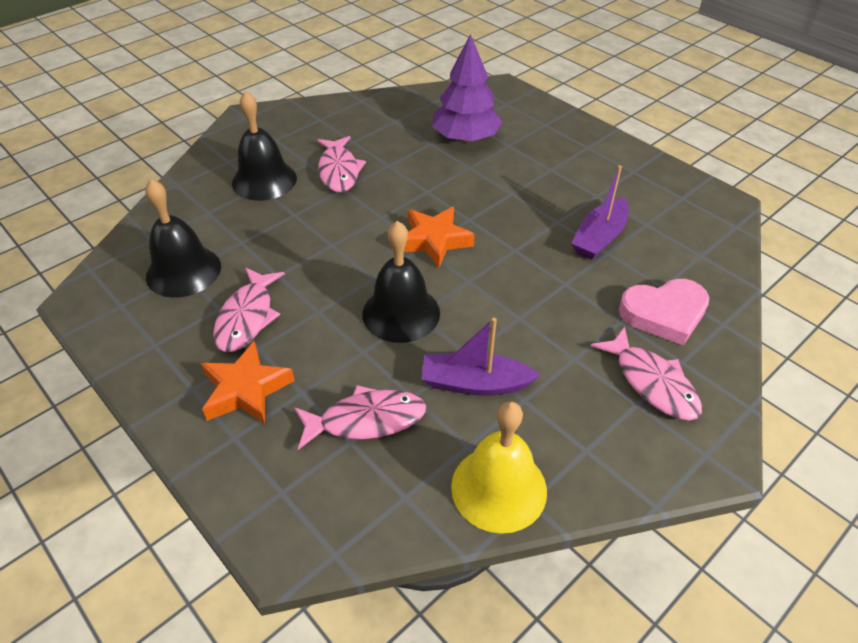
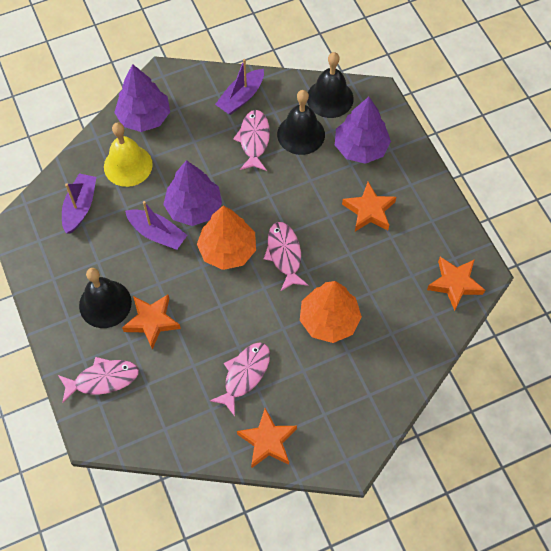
orange star: [201,341,295,424] [404,207,475,268] = 2 -> [122,294,181,350] [237,408,297,468] [342,182,396,231] [427,257,485,311] = 4
orange tree: none = 0 -> [197,206,256,270] [300,281,362,343] = 2
pink heart: [619,279,709,345] = 1 -> none = 0
purple boat: [421,318,541,395] [571,165,629,260] = 2 -> [62,173,96,233] [125,201,187,250] [215,59,264,115] = 3
purple tree: [432,34,502,142] = 1 -> [114,64,170,132] [163,160,222,226] [335,97,391,164] = 3

